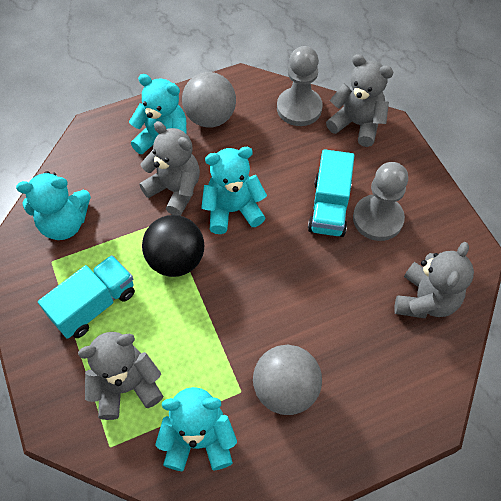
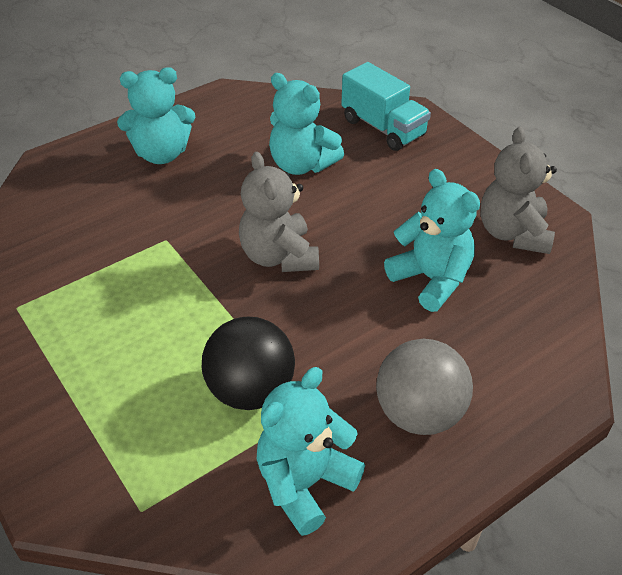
grey ball: [182,72,236,128] [253,345,322,415] = 2 -> [376,339,473,435] = 1
grey pawn: [277,46,322,126] [353,162,408,241] = 2 -> none = 0
grey teddy bear: [78,332,163,420] [139,121,200,216] [326,54,393,147] [394,242,474,318] = 4 -> [239,152,319,272] [481,127,557,254] = 2
turquoise truck: [38,255,135,339] [308,149,354,237] = 2 -> [341,62,431,151] = 1

